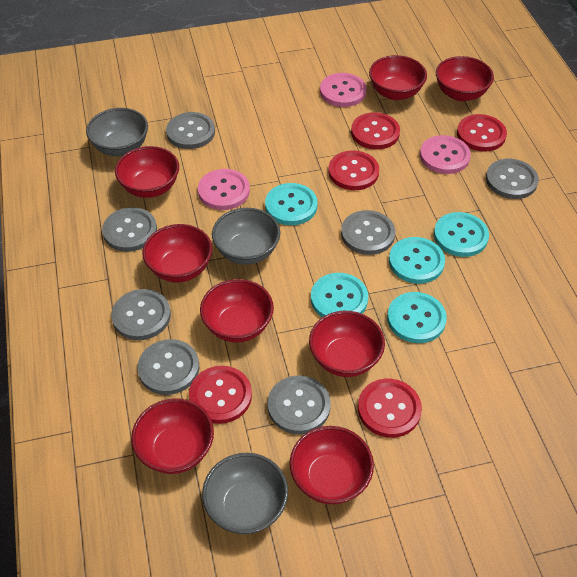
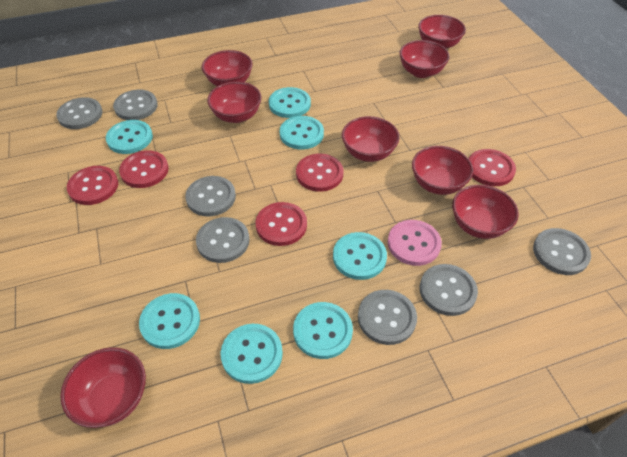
grey bowl: [86,108,148,156] [202,453,288,534] [212,208,280,265] = 3 -> none = 0
pink button: [198,169,250,210] [320,73,367,107] [420,135,471,174] = 3 -> [388,220,442,266] = 1
turquoise button: [265,183,317,225] [311,273,368,317] [387,292,447,343] [389,237,445,284] [434,212,489,257] = 5 -> [106,120,153,154] [139,293,200,349] [220,324,283,384] [269,87,311,118] [279,116,324,149] [293,302,353,359] [333,232,387,280] = 7

